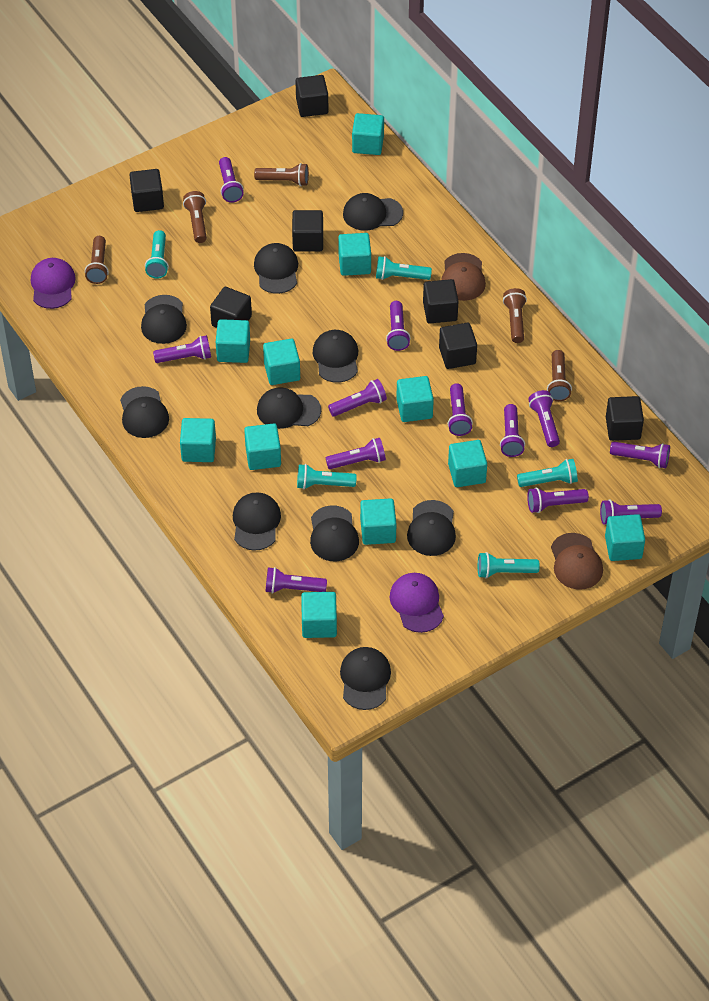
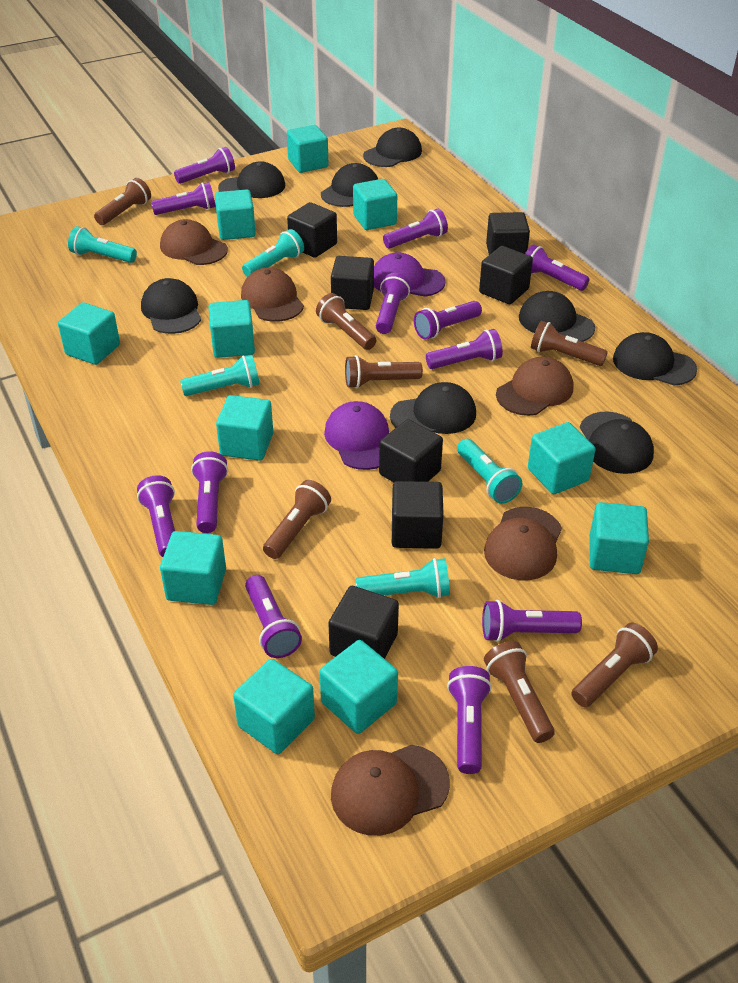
black cap: [120,386,169,438] [141,295,187,344] [233,492,281,551] [254,243,298,294] [257,387,321,429] [310,505,359,561] [313,330,358,383] [340,647,391,710] [343,193,403,231] [407,500,456,556] = 10 -> [141,278,201,334] [218,161,285,198] [321,163,378,207] [363,128,422,167] [390,382,476,434] [519,291,595,342] [580,412,654,474] [613,332,697,385] = 8
brown cap: [441,253,486,301] [551,533,603,590] = 2 -> [160,219,228,265] [241,268,304,322] [331,745,450,836] [484,507,562,580] [496,357,573,416] = 5
brown flashlight: [85,236,109,284] [183,191,207,243] [254,163,309,186] [503,288,527,343] [547,350,572,401] = 5 -> [94,178,151,225] [263,480,331,559] [316,293,376,350] [345,355,423,389] [484,641,555,743] [531,321,608,366] [571,623,658,707] = 7

